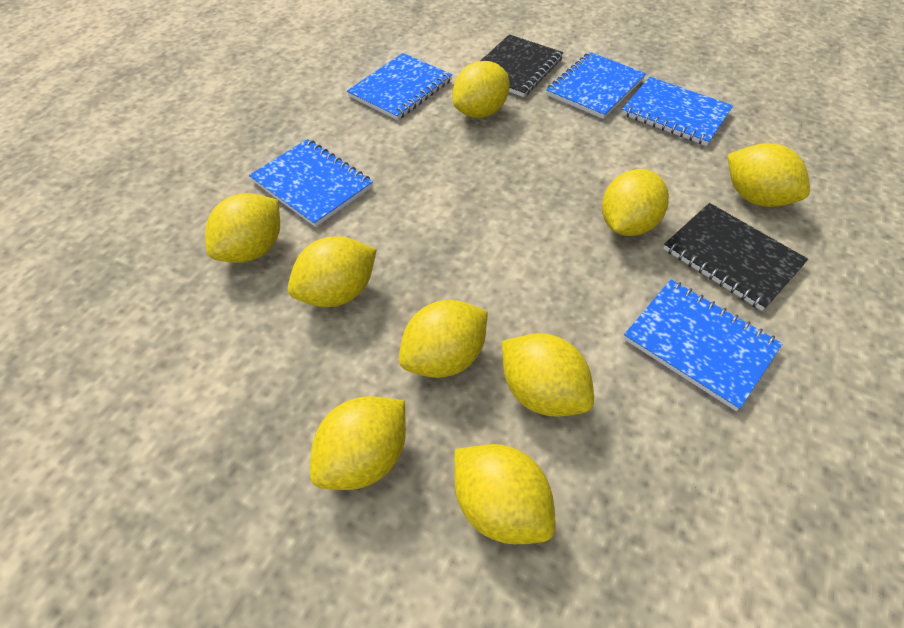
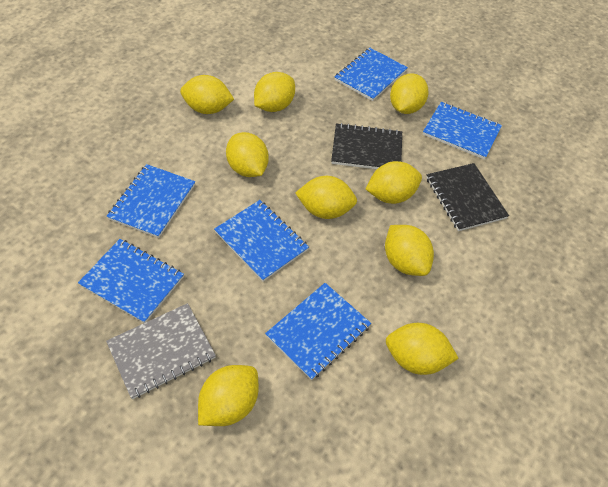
blue notebook: [249,139,373,227] [347,53,452,120] [546,52,646,119] [622,77,733,146] [623,280,783,411] = 5 -> [78,239,184,323] [107,164,195,238] [214,200,309,282] [265,283,371,380] [335,48,408,101] [423,102,502,159] = 6
grey notebook: none = 0 -> [106,303,216,399] = 1

